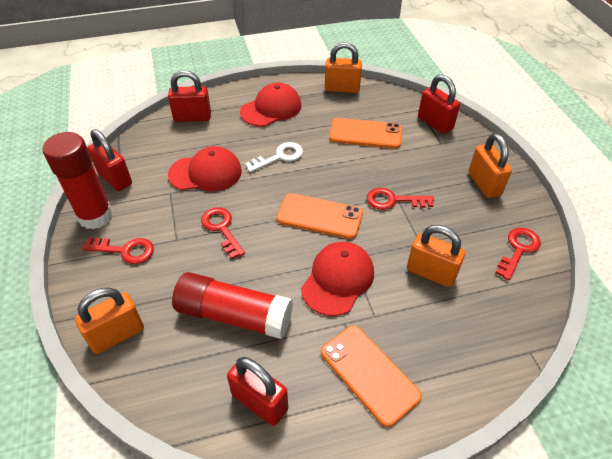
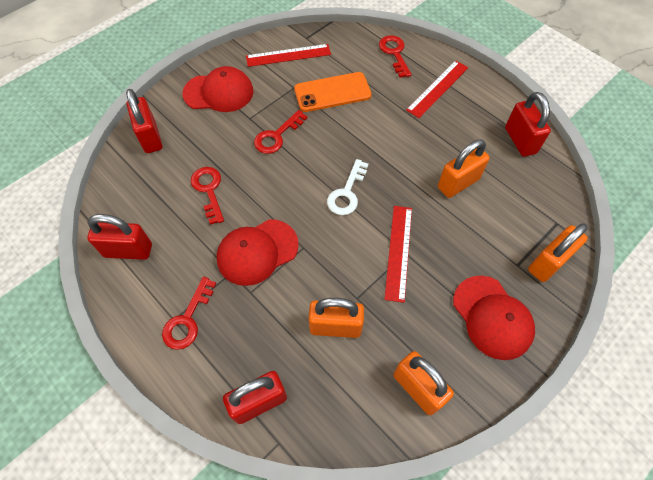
orange phone: [276,193,363,239] [321,325,422,427] [329,118,402,149] = 3 -> [294,72,372,112] = 1
red glue stick: [43,132,113,229] [172,272,293,339] = 2 -> none = 0
red ruler: none = 0 -> [246,44,331,67] [384,206,412,303] [406,60,468,118] = 3

